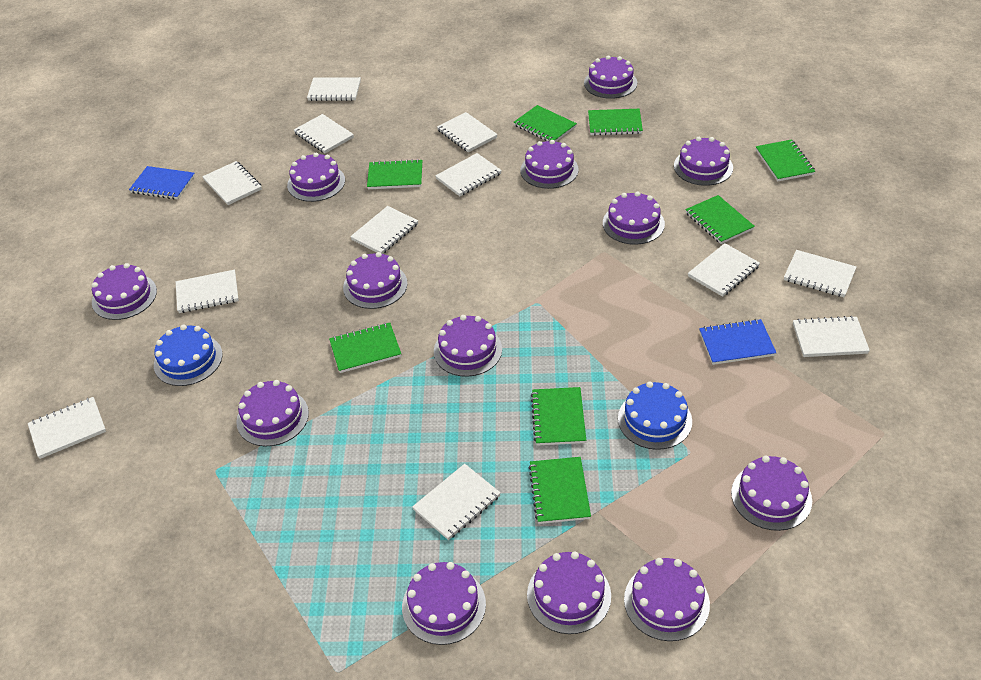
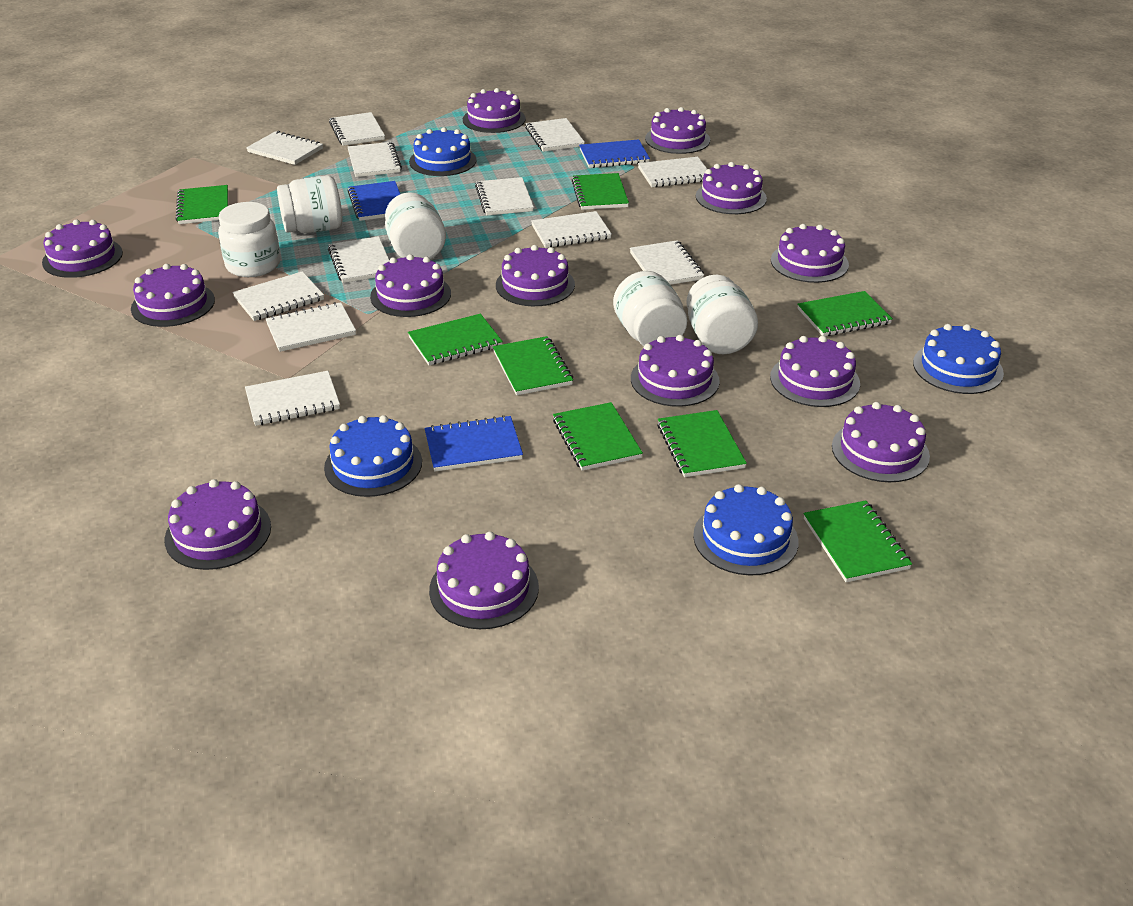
blue cake: [154,325,223,386] [618,381,692,450] = 2 -> [324,415,422,497] [409,127,477,176] [693,484,799,576] [913,324,1004,394] = 4
blue notebook: [129,166,195,199] [699,319,777,365] = 2 -> [348,181,400,221] [425,415,523,472] [579,140,650,168] = 3
white jar: none = 0 -> [218,202,280,277] [277,175,343,233] [385,192,446,260] [613,271,687,346] [686,275,758,354] = 5

